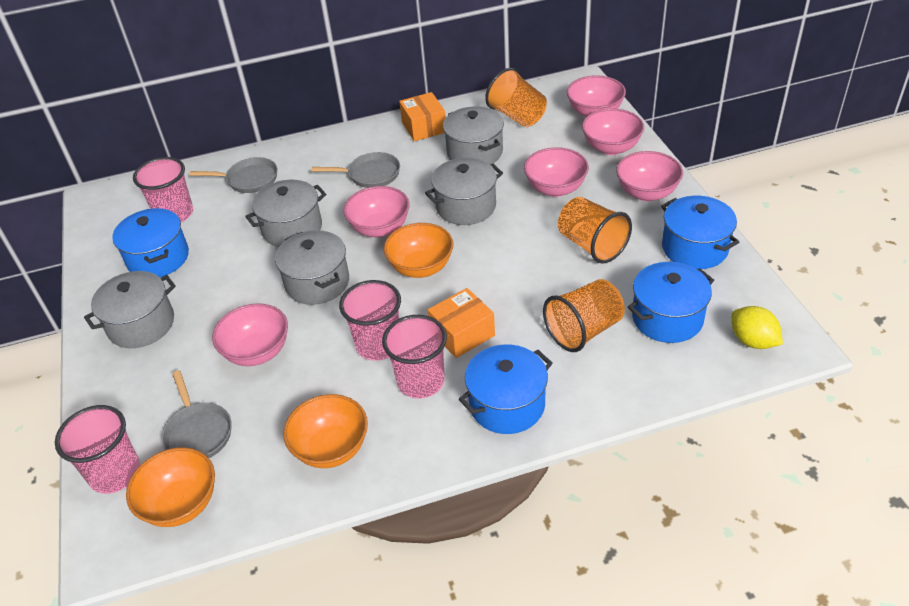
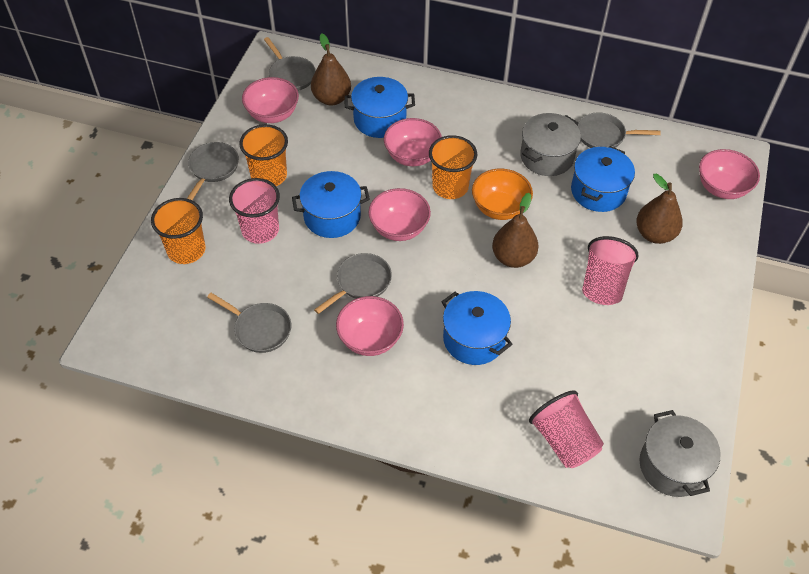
brown pear: none = 0 -> [311,34,351,106] [492,193,539,268] [636,174,683,244] = 3
grey pan: [161,370,232,458] [189,157,277,193] [312,152,400,188] = 3 -> [187,142,239,200] [207,293,291,353] [264,37,315,91] [314,253,392,314] [578,113,661,148] = 5
grey pot: [84,271,176,348] [245,180,326,247] [275,230,349,305] [425,158,503,225] [443,106,504,164] = 5 -> [520,113,581,176] [639,410,721,497] = 2
orange bowl: [126,447,215,527] [283,394,368,468] [384,223,453,278] = 3 -> [472,169,533,220] = 1
orange box: [399,92,446,141] [428,288,495,358] = 2 -> none = 0
pink bowl: [212,304,288,366] [343,186,410,237] [524,147,589,197] [567,75,626,117] [582,108,644,155] [616,151,683,201] = 6 -> [242,77,299,123] [336,296,404,356] [368,188,431,241] [384,118,442,166] [699,149,760,199] = 5
pink cup: [55,405,140,494] [133,157,193,222] [339,280,401,361] [382,315,447,399] = 4 -> [229,178,280,244] [529,391,604,468] [582,236,638,305] = 3
yellow lemon: [731,306,783,349] = 1 -> none = 0

